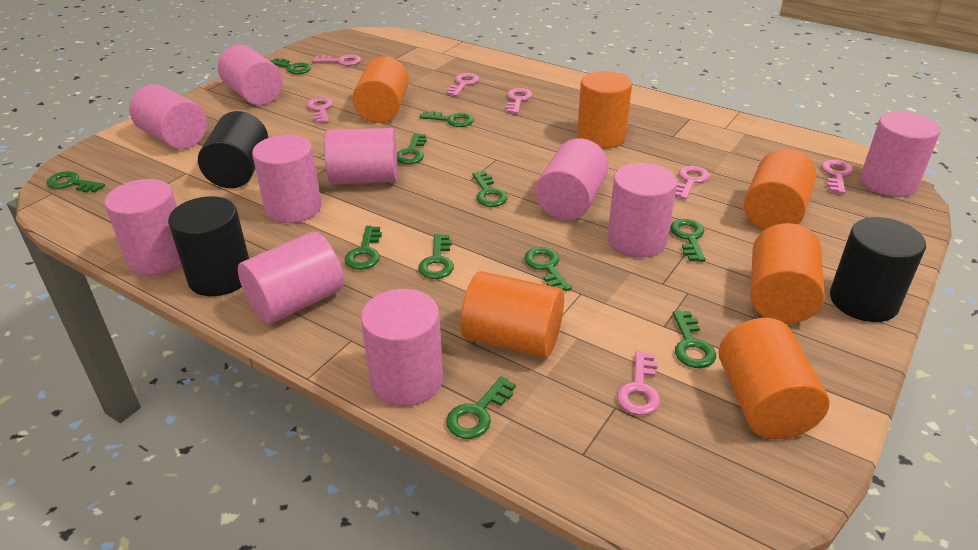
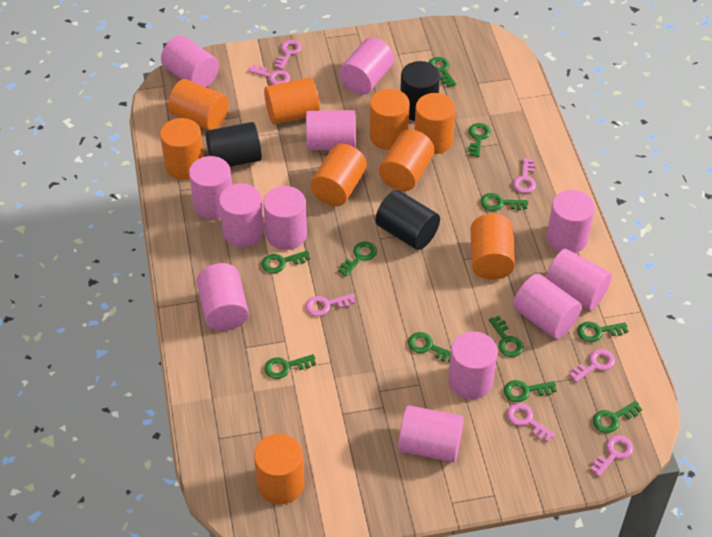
orange cylinder: [352,56,409,123] [460,271,564,358] [577,71,632,148] [719,318,829,440] [744,149,816,230] [751,223,825,324] = 6 -> [160,118,204,180] [168,79,229,130] [254,434,305,504] [264,77,320,125] [310,144,367,206] [370,89,410,150] [379,130,434,191] [415,93,455,154] [470,214,515,280] = 9
pink cylinder: [105,179,182,276] [129,84,207,149] [218,44,283,105] [238,232,344,324] [252,135,321,223] [324,128,398,184] [361,289,443,406] [535,138,609,220] [607,163,677,257] [860,112,940,197] = 10 -> [161,35,219,87] [189,156,232,219] [196,263,249,331] [219,183,264,247] [263,186,307,250] [306,110,356,150] [339,37,394,95] [398,405,464,462] [448,331,497,399] [513,274,582,339] [545,249,612,310] [547,190,595,253] = 12

